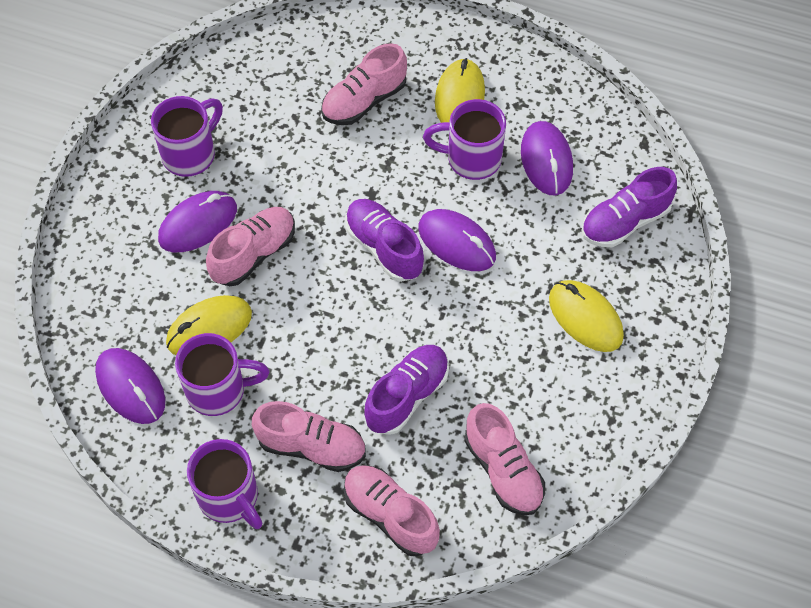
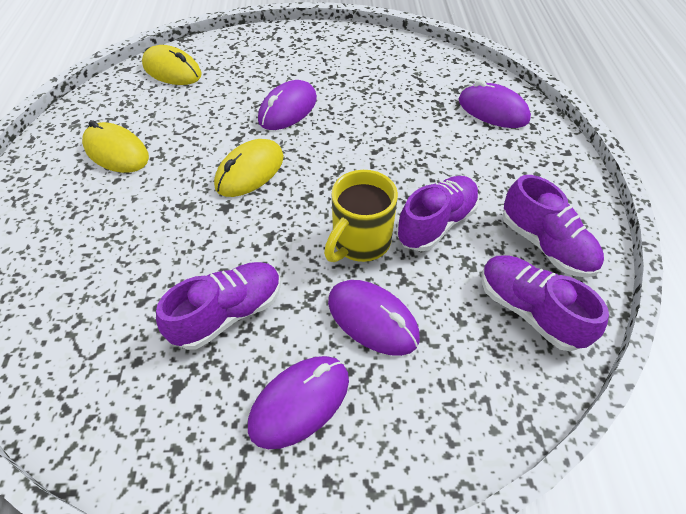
pink shoe: [206,207,295,286] [252,401,366,472] [321,43,407,125] [344,465,440,556] [465,403,545,515] = 5 -> none = 0
purple mug: [151,96,223,177] [175,333,269,416] [187,439,262,529] [423,99,506,180] = 4 -> none = 0
purple shoe: [345,199,424,282] [364,345,449,435] [581,167,677,247] = 3 -> [156,262,281,350] [397,176,479,251] [482,255,609,351] [502,175,604,278] = 4
yellow mug: none = 0 -> [324,170,398,262] = 1

